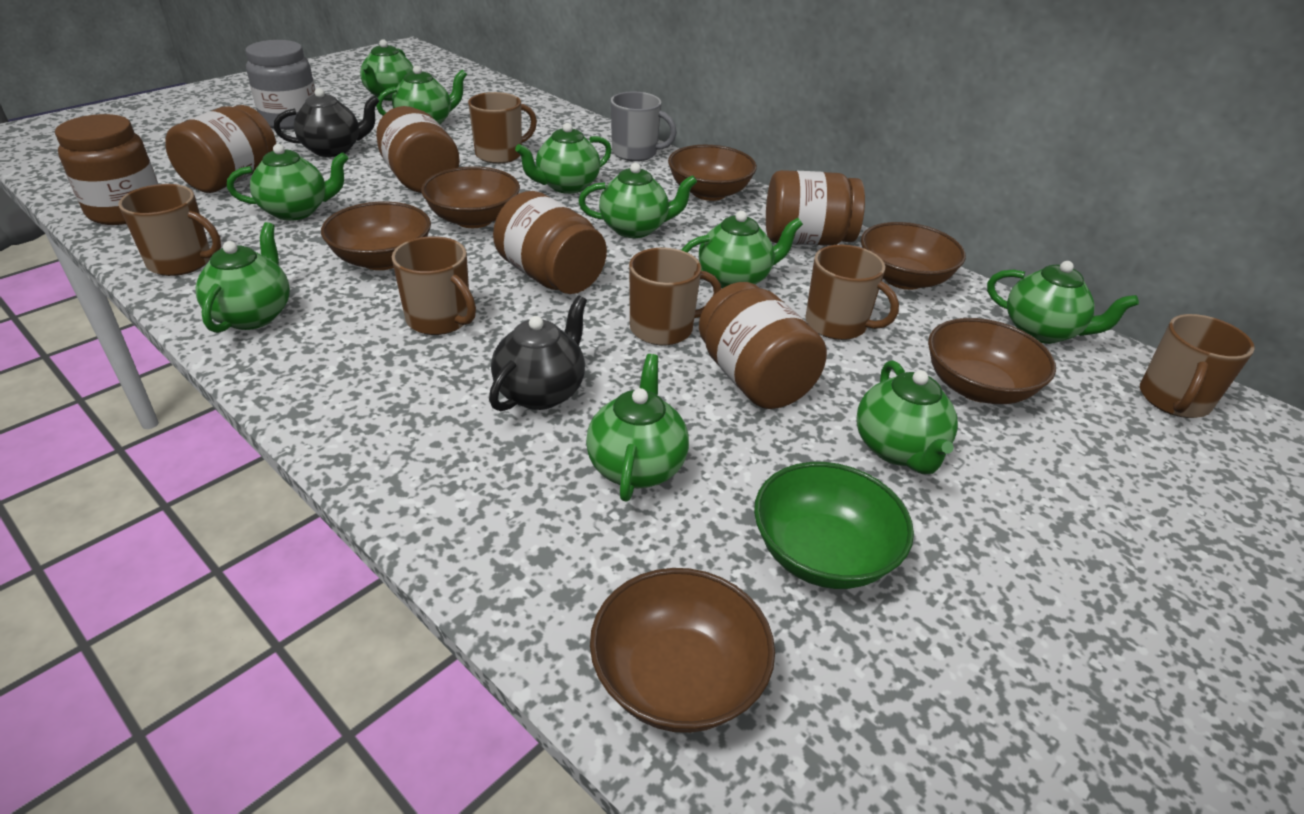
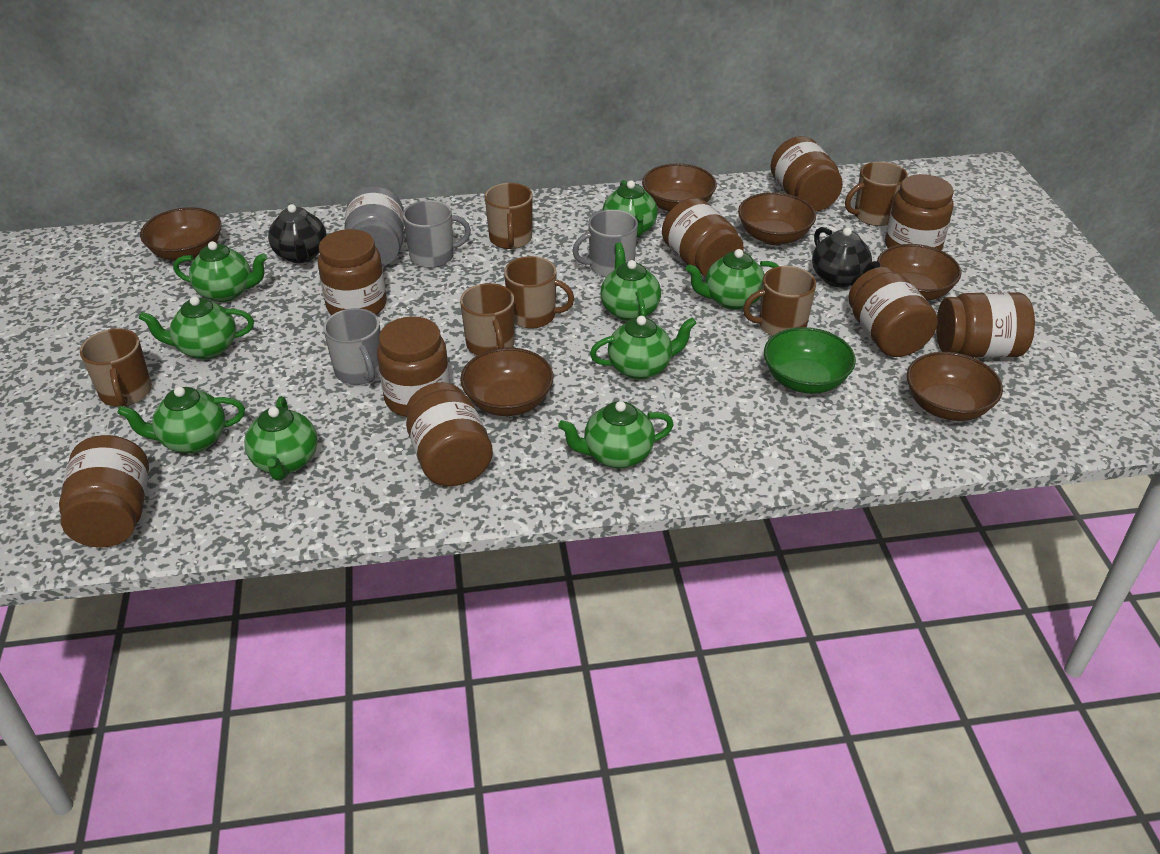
brown jar: [55,114,158,225] [165,105,276,193] [376,106,460,193] [493,191,607,294] [699,282,827,409] [766,170,865,246] = 6 -> [59,435,149,547] [318,229,387,315] [377,316,450,417] [406,382,493,486] [662,198,744,277] [771,136,843,211] [848,267,938,357] [885,174,954,250] [936,292,1035,358] = 9
green teapot: [196,222,290,333] [227,144,348,221] [360,39,413,101] [376,65,467,124] [515,123,612,194] [579,163,697,238] [586,354,689,501] [682,211,803,288] [856,360,958,474] [987,261,1139,344] = 10 -> [117,386,245,453] [139,296,254,359] [173,241,267,302] [244,396,318,481] [558,401,674,469] [590,316,696,380] [600,243,661,322] [602,180,658,237] [686,249,779,310] = 9
grey mug: [611,91,677,161] = 1 -> [323,308,381,385] [403,200,471,268] [572,210,638,277] = 3

